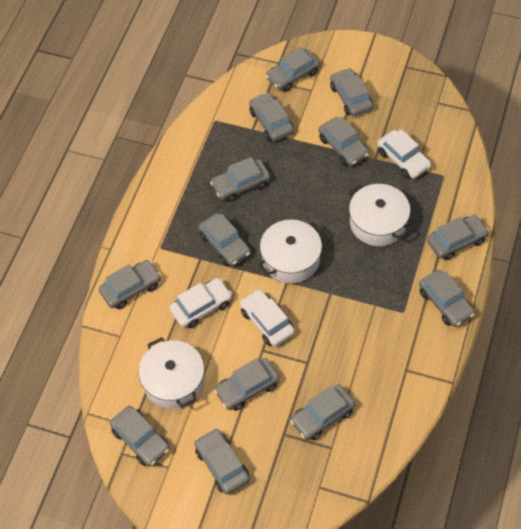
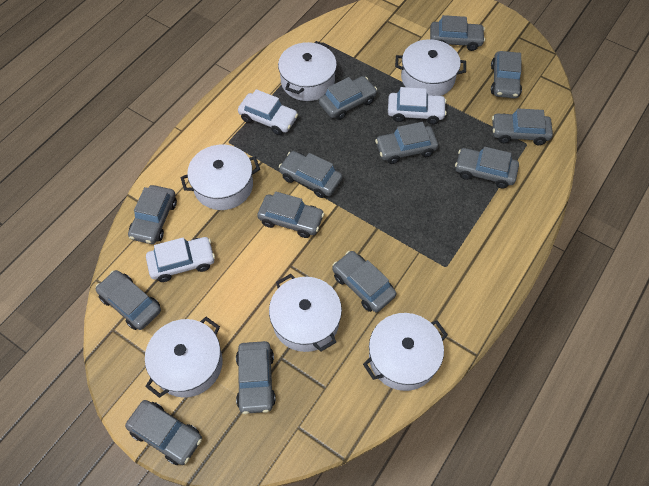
white pot: [138,337,204,409] [258,220,323,284] [349,184,411,246] = 3 -> [145,317,222,398] [180,144,260,210] [269,274,342,352] [278,41,337,101] [363,313,448,391] [395,39,466,96] = 6

